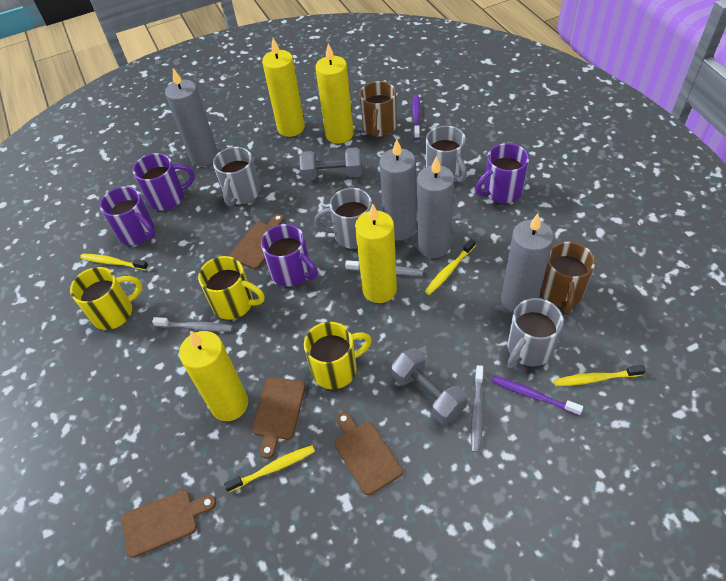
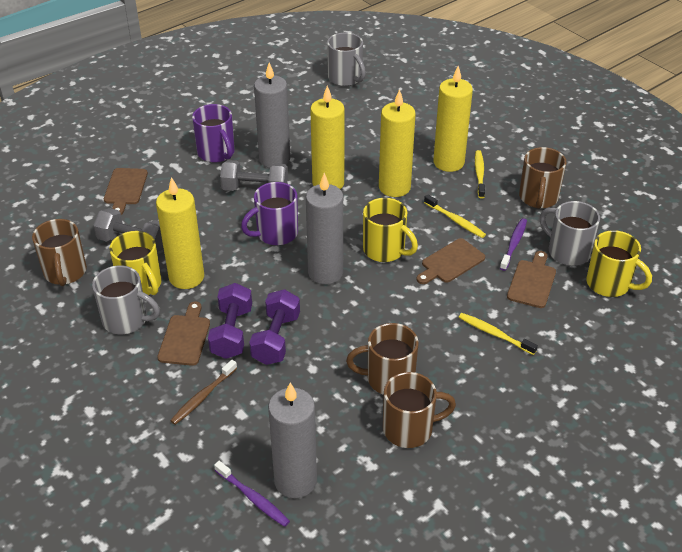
brown mug: [359,81,397,137] [540,242,595,313] = 2 -> [32,219,87,286] [346,323,419,395] [383,372,456,448] [519,147,567,209] = 4
brown toothbrush: none = 0 -> [170,360,237,425] = 1
grey candle: [165,69,218,166] [379,139,416,240] [417,156,455,258] [501,214,554,313] = 4 -> [254,62,290,168] [268,382,317,498] [306,173,343,284] = 3
grey mug: [213,147,260,207] [314,188,372,249] [426,126,467,182] [507,298,564,367] = 4 -> [92,265,160,334] [327,33,366,86] [540,201,600,266] = 3
grey toothbrush: [152,317,233,332] [345,260,423,276] [471,365,484,453] = 3 -> none = 0
purple dumbbell: none = 0 -> [208,283,252,359] [249,289,300,365] = 2
purple mug: [100,186,155,245] [133,153,195,211] [261,224,318,287] [476,143,529,203] = 4 -> [192,104,235,162] [241,182,298,245] = 2
yellow toothbrush: [80,254,149,270] [224,445,315,493] [425,239,476,295] [554,365,646,386] = 4 -> [424,194,486,238] [459,313,538,355] [475,150,485,199] = 3

